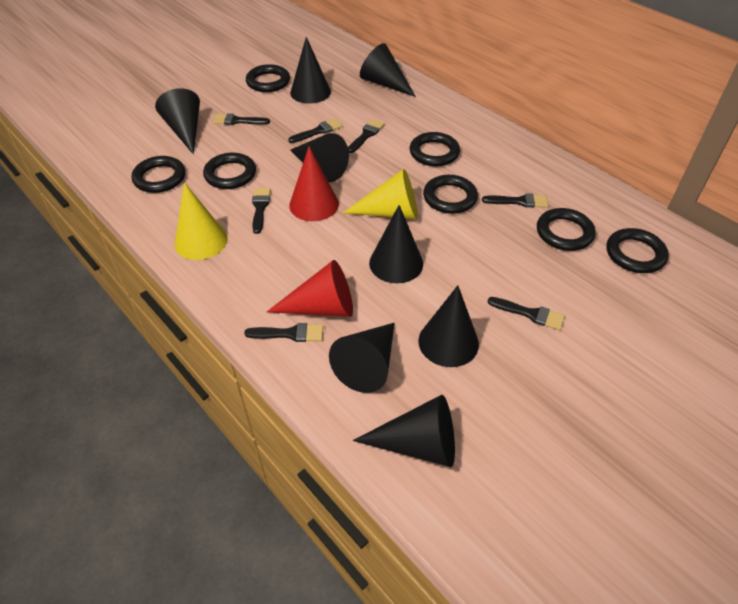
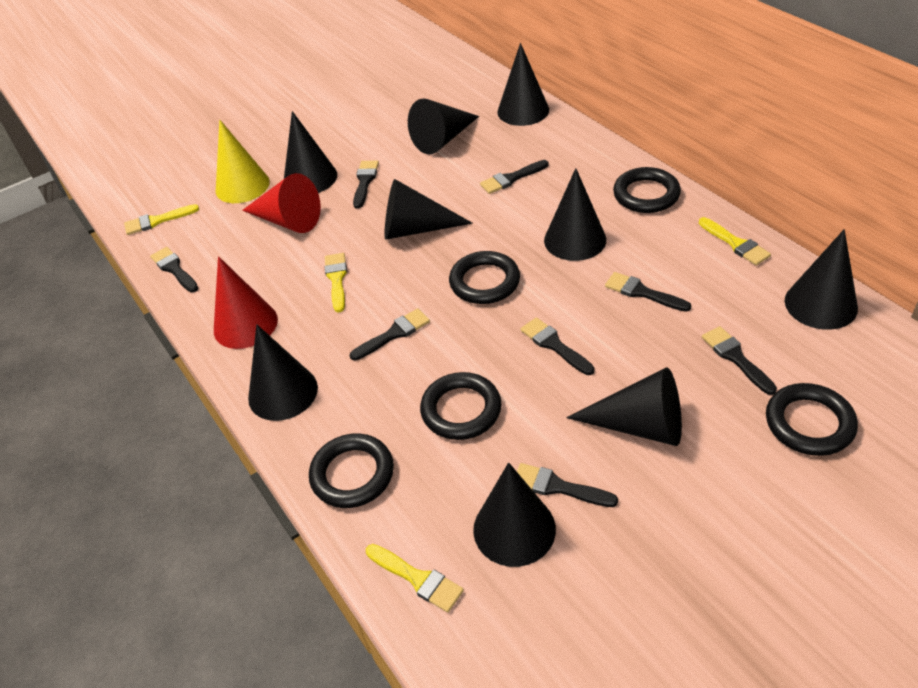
black brush: [213,113,270,125] [244,323,323,342] [252,188,271,234] [288,118,343,143] [348,119,385,153] [482,193,548,208] [488,297,565,330] = 7 -> [150,247,198,293] [350,308,430,361] [353,161,379,209] [480,160,549,194] [517,463,618,507] [521,317,594,375] [605,272,691,312] [702,326,777,395] = 8
black cone: [155,88,200,154] [290,37,331,104] [290,133,349,182] [329,323,395,393] [353,395,455,467] [360,43,416,97] [369,205,423,283] [418,285,479,367] = 8 -> [248,324,318,421] [284,111,337,193] [384,179,473,240] [408,99,479,154] [473,462,556,567] [497,43,549,126] [544,168,606,261] [566,367,682,446] [785,229,858,330] = 9
black ring: [132,156,186,193] [203,153,256,189] [246,64,290,92] [410,132,460,167] [423,175,478,214] [537,208,595,251] [606,228,669,273] = 7 -> [309,433,394,508] [420,372,501,440] [449,251,520,304] [613,167,681,213] [766,383,858,456] = 5
yellow brush: none = 0 -> [124,204,199,235] [325,253,347,312] [366,544,464,612] [699,217,771,265] = 4
yellow cone: [174,182,228,260] [343,169,418,219] = 2 -> [216,120,270,203] = 1

